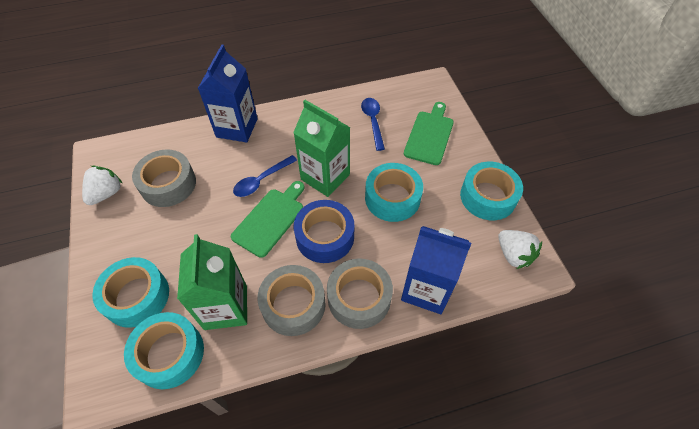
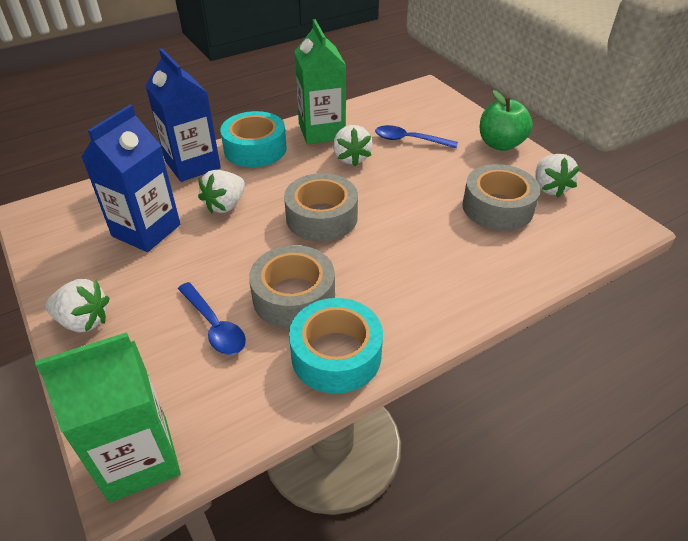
blue tape: [294,200,354,263] = 1 -> none = 0
green apple: none = 0 -> [480,90,533,151] = 1
green cutting board: [231,181,304,258] [404,102,454,165] = 2 -> none = 0
turquoise tape: [92,257,169,328] [124,312,204,389] [365,163,423,222] [460,162,523,220] = 4 -> [220,111,287,167] [289,298,383,394] = 2
white strawberry: [82,166,123,205] [498,230,542,269] = 2 -> [46,279,110,332] [198,170,245,213] [333,125,373,166] [536,154,580,197] = 4

